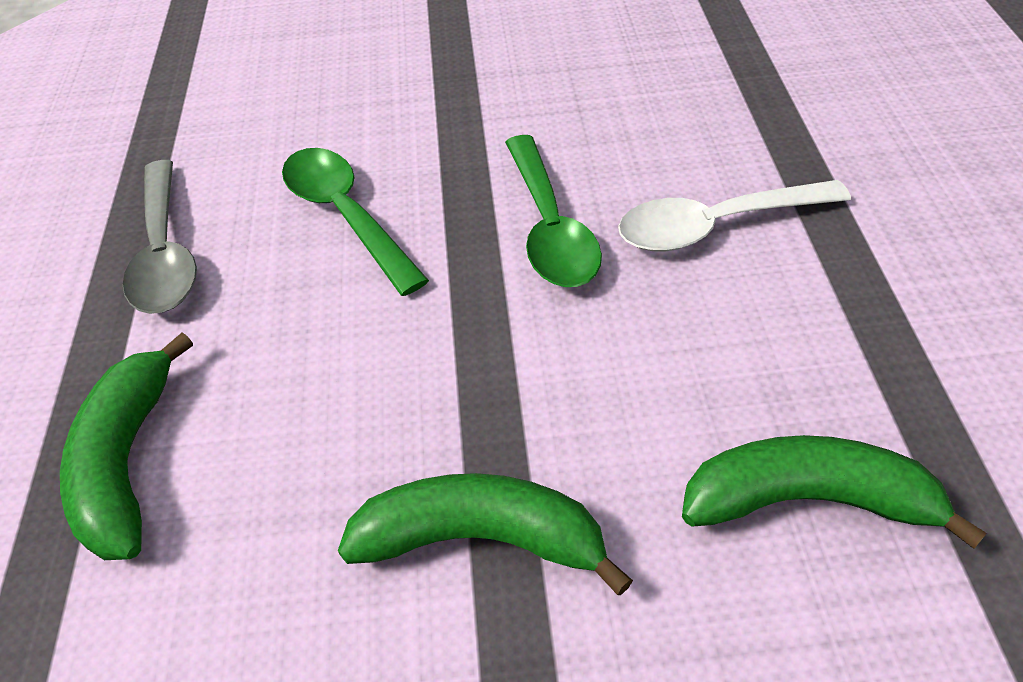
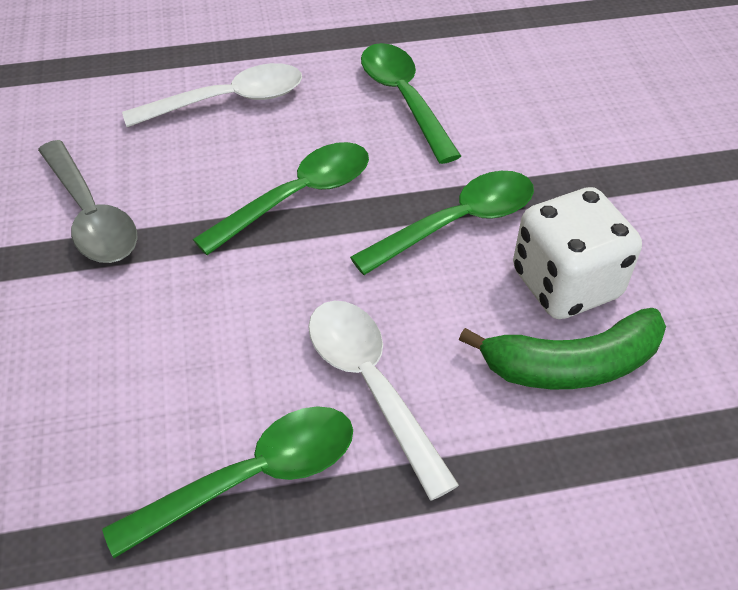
green banana: [60,332,193,560] [338,473,633,595] [682,435,987,549] = 3 -> [459,308,666,389] = 1
green spoon: [282,148,429,296] [505,135,602,287] = 2 -> [102,406,353,558] [193,142,369,255] [350,171,534,275] [361,43,461,164] = 4
white dice: none = 0 -> [513,187,642,319] = 1
white spoon: [618,180,851,252] = 1 -> [122,63,302,127] [308,301,459,501] = 2

